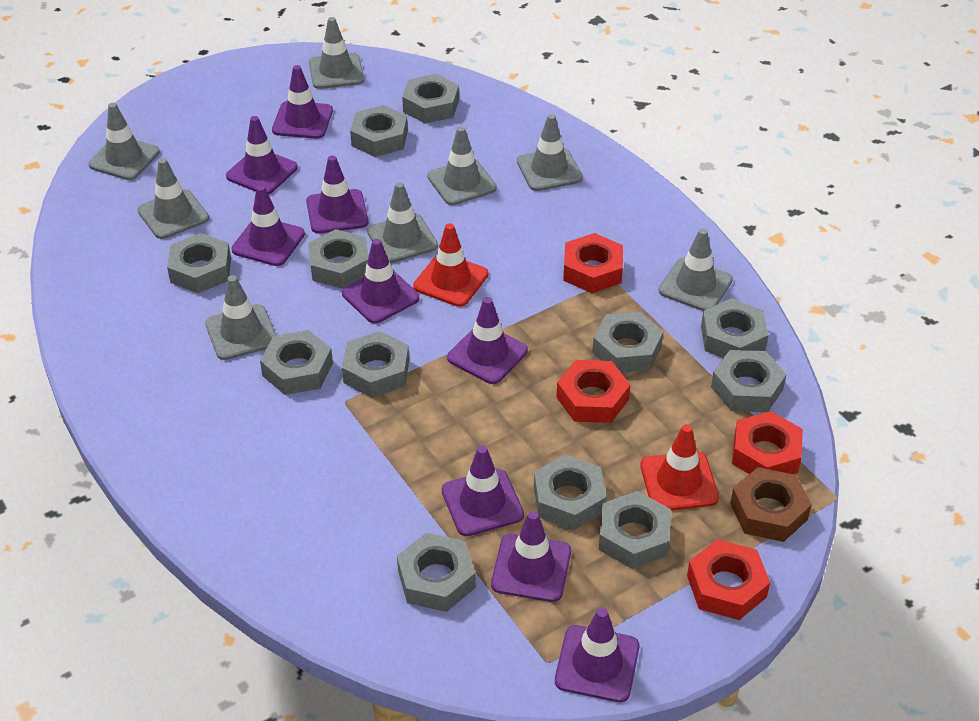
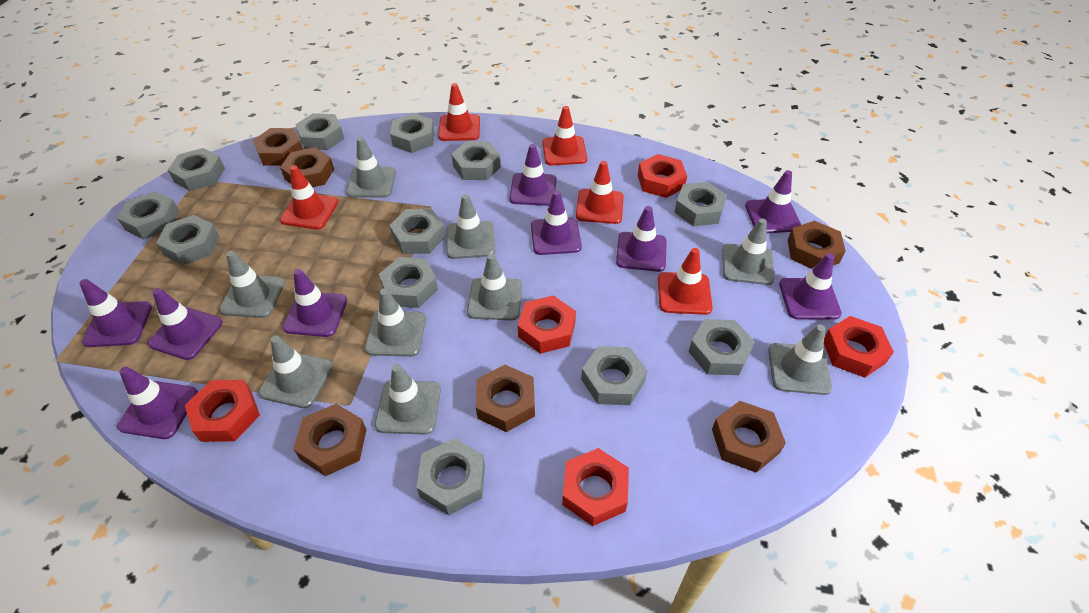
brown nut: [730,467,812,542] = 1 -> [253,128,303,166] [280,147,334,187] [294,404,366,476] [476,365,535,432] [712,401,786,473] [788,221,846,269] = 6
grey traffic cone: [88,103,160,180] [137,158,209,239] [205,275,276,360] [309,17,364,89] [367,182,438,263] [428,126,497,205] [517,114,583,191] [658,228,733,311] = 8 -> [219,251,285,318] [259,335,333,408] [346,137,396,198] [365,289,426,357] [375,364,441,435] [446,194,495,259] [467,254,522,321] [722,218,775,285] [768,325,832,395] = 9
red nut: [556,360,630,423] [563,233,623,293] [687,539,770,620] [732,411,803,474] = 4 -> [185,380,260,442] [518,295,576,354] [562,448,629,526] [638,154,687,198] [824,316,894,378] = 5
red traffic cone: [413,223,488,307] [640,424,719,511] = 2 -> [280,165,338,230] [438,83,480,141] [542,106,587,165] [576,161,624,224] [658,248,713,315] = 5

